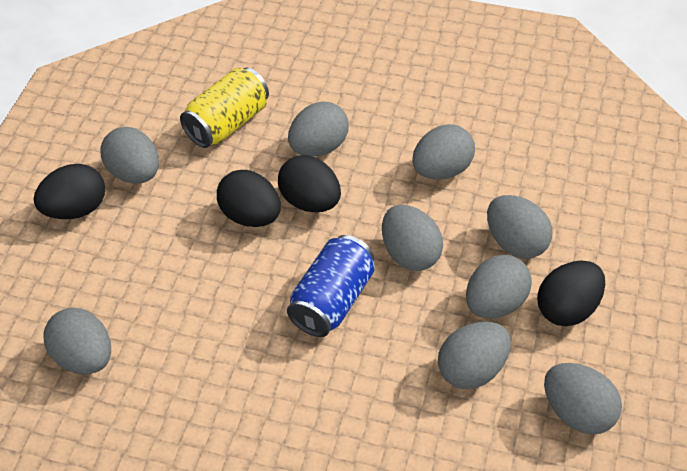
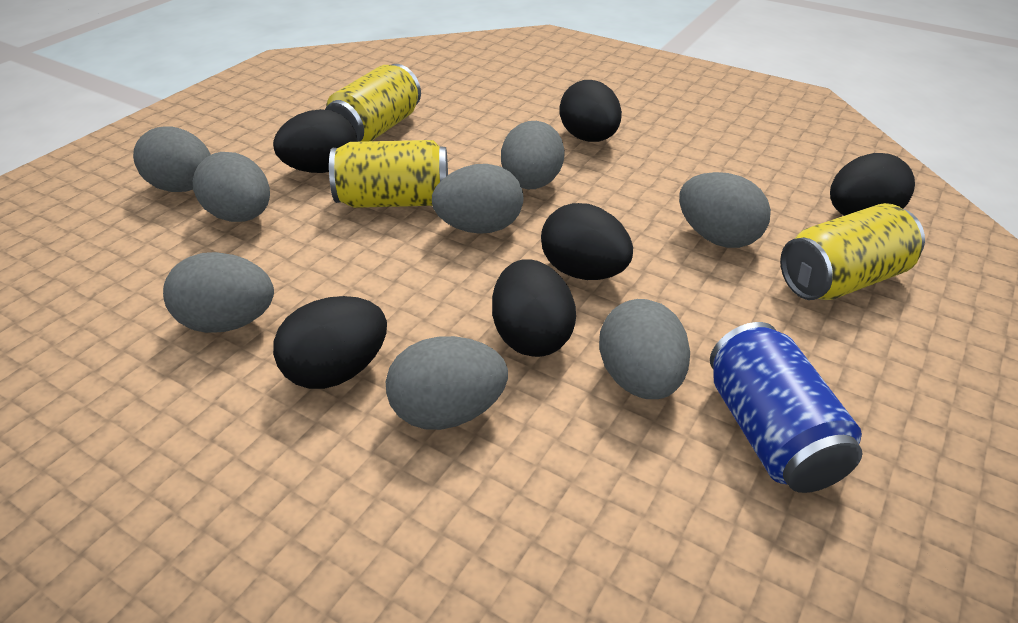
black egg: [34,164,105,219] [217,170,281,227] [278,155,341,212] [537,260,605,326] = 4 -> [273,109,357,173] [273,296,387,389] [492,259,576,357] [541,203,633,280] [559,80,622,142] [830,153,915,216] = 6
grey egg: [43,308,111,374] [100,127,159,184] [288,102,349,157] [382,205,443,271] [412,124,475,179] [438,321,511,389] [466,255,532,318] [487,195,552,259] [544,363,622,435] = 9 -> [133,126,211,192] [163,252,274,333] [193,152,270,222] [386,336,508,430] [432,164,523,234] [501,121,565,189] [599,299,690,399] [679,172,771,248] = 8
yellow can: [180,67,269,148] = 1 -> [325,64,421,142] [329,140,448,208] [780,203,925,300] = 3

